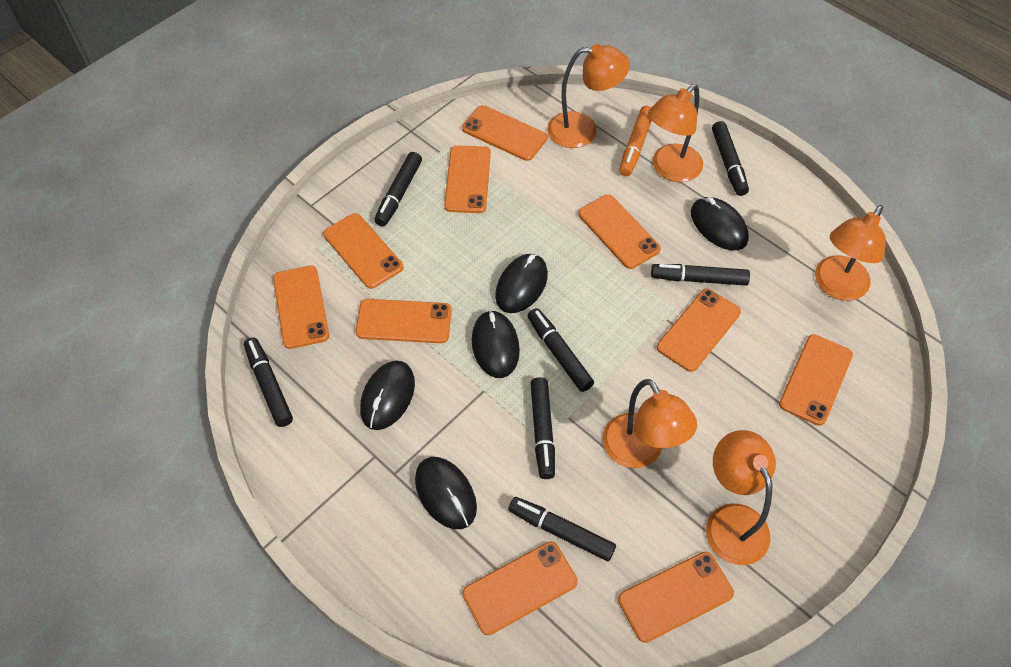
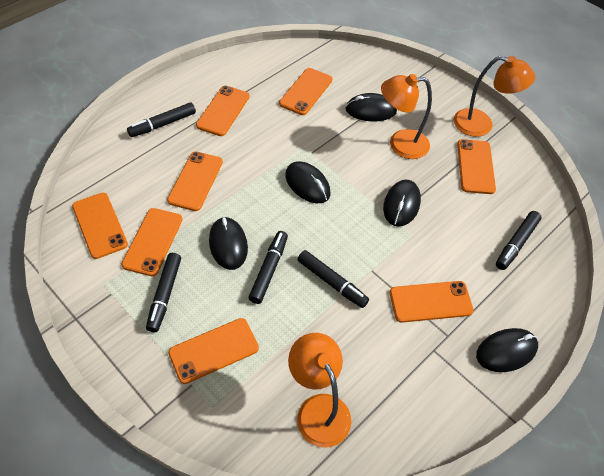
black marker: [244,338,293,427] [374,152,422,226] [508,497,616,561] [527,308,594,392] [531,377,555,479] [651,264,750,286] [712,121,749,196] = 7 -> [127,102,196,137] [146,253,181,332] [248,231,288,304] [298,250,369,308] [496,211,542,270] = 5
orange lamp: [547,44,630,148] [602,379,697,468] [648,84,703,182] [706,430,776,565] [815,205,886,301] = 5 -> [288,333,351,448] [381,74,432,159] [454,56,535,137] = 3
orange marker: [619,106,652,176] = 1 -> none = 0
orange phone: [273,266,329,349] [323,213,403,289] [356,299,452,343] [444,145,491,213] [462,105,547,161] [463,542,578,635] [578,194,661,269] [618,552,734,643] [657,289,741,372] [779,334,853,426] = 10 -> [72,193,128,259] [121,208,183,276] [167,151,223,211] [168,318,259,384] [196,86,250,136] [279,68,332,115] [390,281,474,323] [457,139,496,194] = 8

